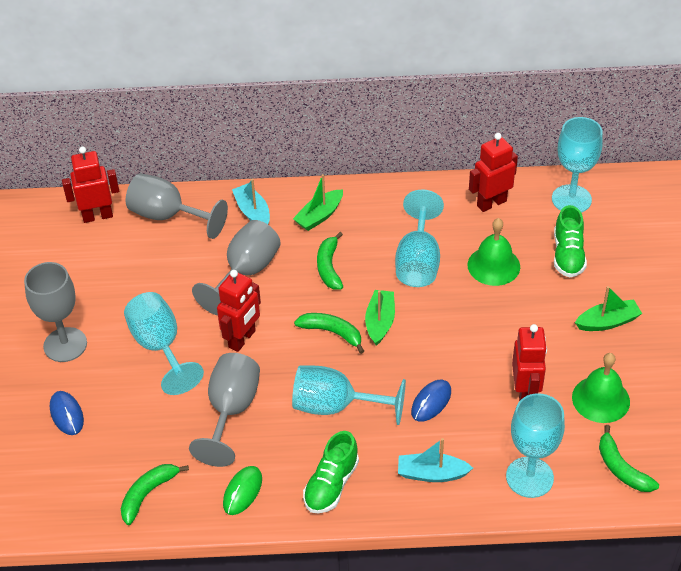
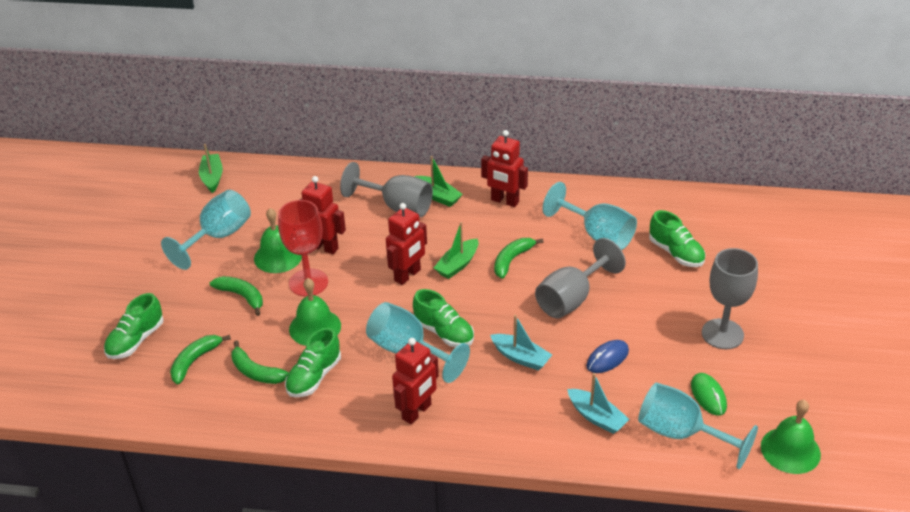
blue mouse: [50,391,84,435] [411,380,451,422] = 2 -> [586,340,629,373] = 1
green bell: [468,218,520,286] [572,353,630,423] = 2 -> [254,208,302,273] [289,278,341,346] [761,400,821,474] = 3
green shoe: [303,431,359,513] [554,205,587,277] = 2 -> [104,293,163,359] [285,328,341,397] [413,289,474,347] [649,210,706,267] = 4
grey goblet: [24,262,87,362] [126,173,228,239] [189,353,260,467] [192,220,281,316] = 4 -> [340,162,433,217] [535,238,626,319] [702,248,758,349] = 3
red goblet: none = 0 -> [278,200,328,297] = 1
turquoise goblet: [124,292,204,395] [292,365,406,425] [395,189,444,287] [506,393,565,498] [552,117,603,213] = 5 -> [161,190,251,270] [366,302,470,383] [543,182,637,250] [638,383,758,469] = 4

